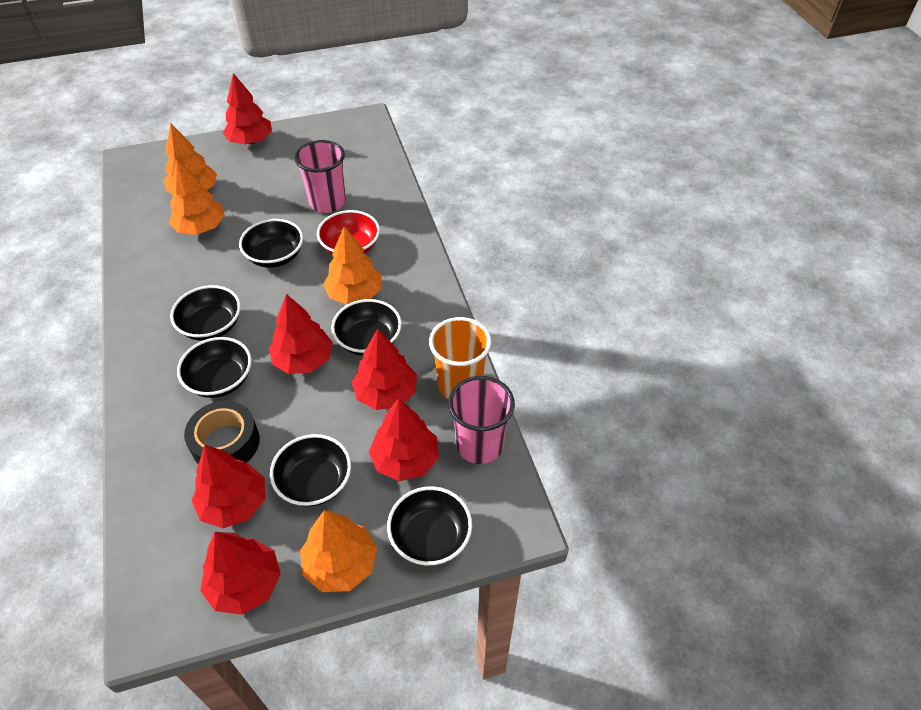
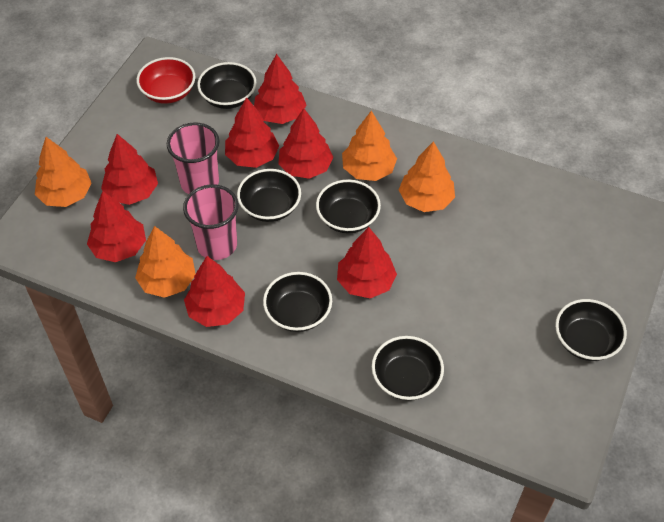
black tape: [184,401,260,464] = 1 -> none = 0
orange cup: [429,317,491,399] = 1 -> none = 0
red tree: [191,445,265,528] [200,532,281,615] [223,73,272,145] [269,294,333,374] [352,329,417,410] [369,398,439,481] = 6 -> [87,191,146,262] [101,134,158,205] [184,256,245,327] [225,97,279,168] [254,54,306,124] [278,108,334,179] [337,227,397,298] = 7

